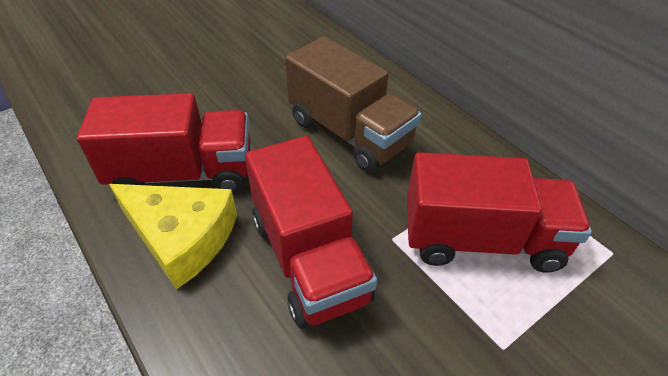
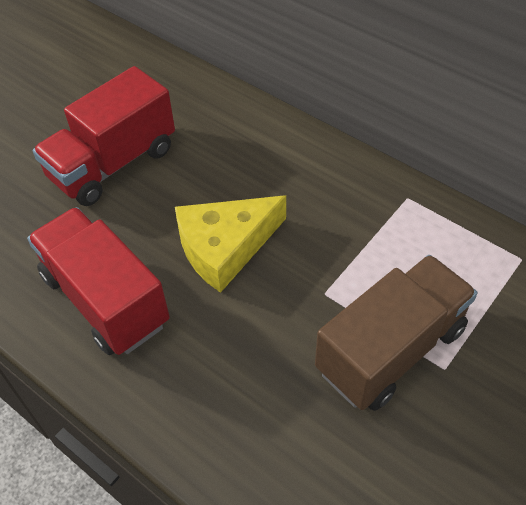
red truck: [77,93,250,194] [245,136,377,329] [407,152,592,273] = 3 -> [27,207,170,355] [32,66,175,206] = 2

